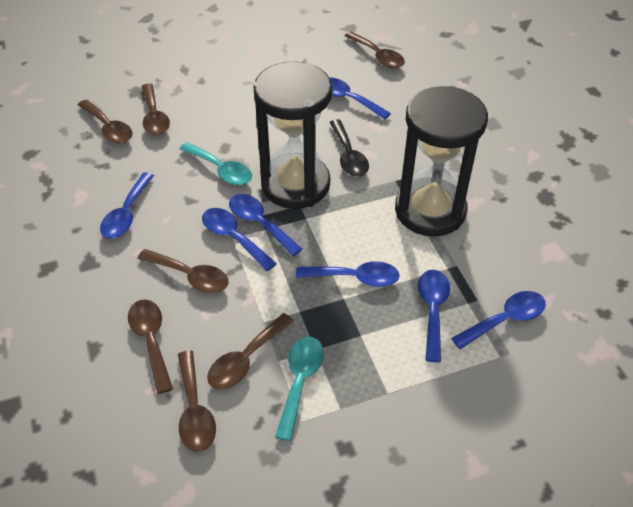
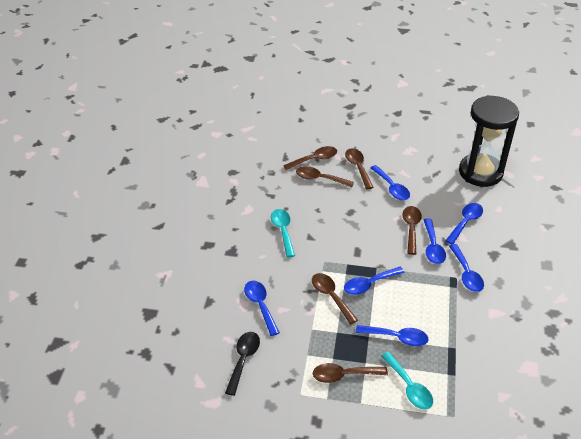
black hourglass: [253,61,332,209] [395,86,488,237] = 2 -> [459,95,519,187] = 1
brown spoon: [78,100,133,144] [128,299,173,394] [138,249,229,293] [141,83,170,135] [178,351,216,451] [207,313,294,389] [345,31,405,68] = 7 -> [283,146,337,170] [296,166,354,187] [312,273,358,324] [313,363,388,383] [345,148,374,189] [402,206,422,255] = 6

